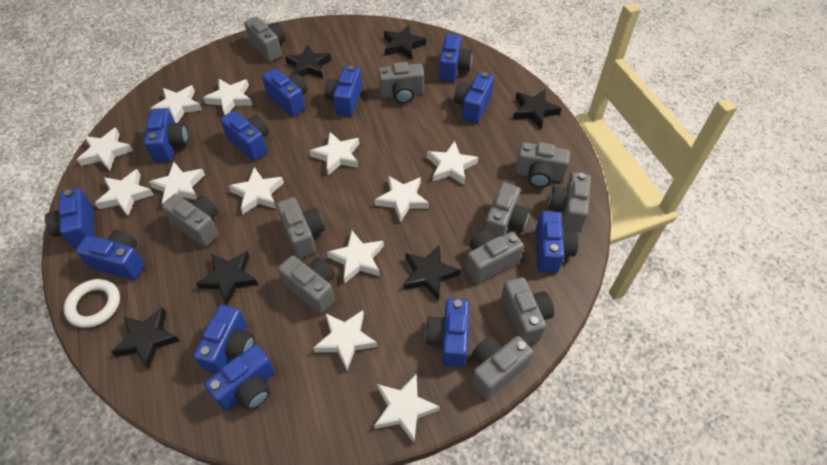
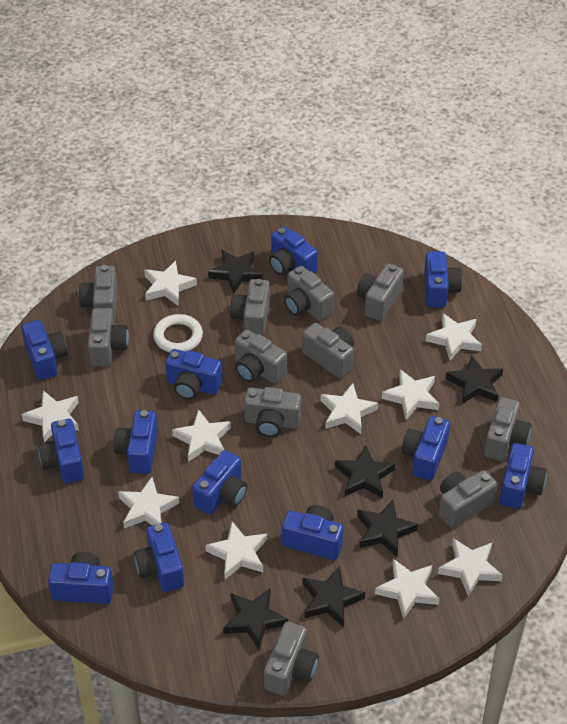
white star: [77,127,133,171] [95,169,154,216] [149,162,205,204] [150,85,202,123] [203,79,252,115] [229,167,284,214] [310,132,359,175] [313,310,378,370] [327,230,384,284] [374,374,440,443] [375,176,429,223] [427,141,478,185] = 12 -> [22,391,79,442] [118,477,179,529] [144,260,197,306] [172,409,231,462] [205,521,267,579] [321,383,378,434] [375,559,440,619] [382,369,439,420] [426,313,482,360] [438,538,503,597] = 10

